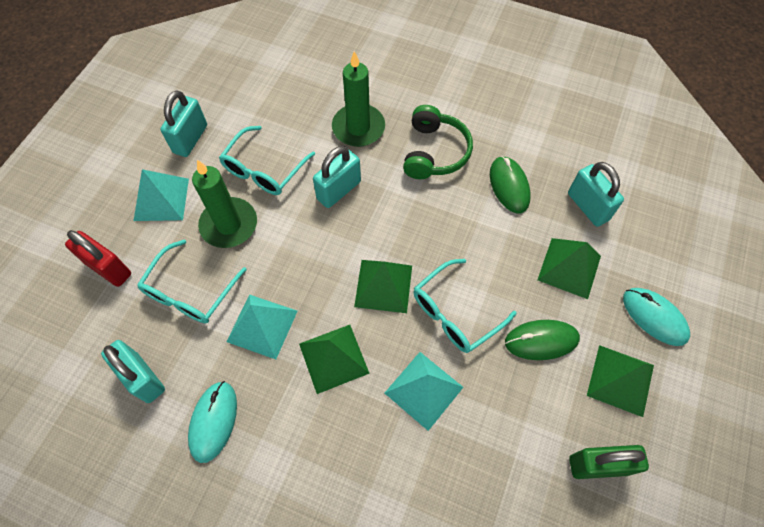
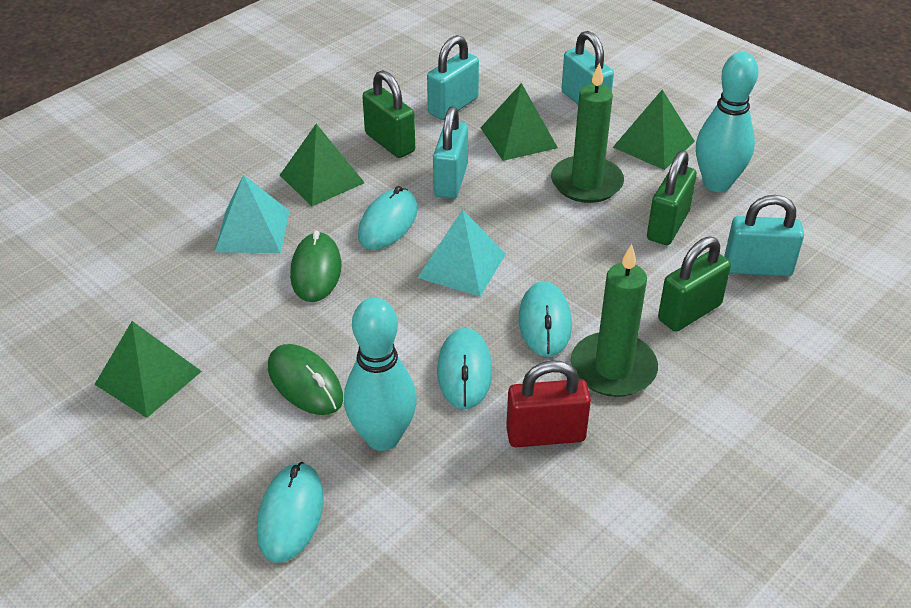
green headphones: [403,105,473,179] = 1 -> none = 0
green padlock: [569,445,649,479] = 1 -> [362,70,415,158] [647,151,697,245] [658,236,731,332] = 3
turquoise bowling pin: none = 0 -> [344,298,417,451] [696,52,758,192] = 2
turquoise glasses: [137,240,247,324] [219,126,315,195] [414,259,517,353] = 3 -> none = 0
turquoise mouse: [188,381,237,463] [623,288,690,346] = 2 -> [257,462,323,563] [358,186,418,250] [437,328,492,409] [519,281,572,357] = 4
turquoise pyramid: [134,169,189,221] [226,294,298,359] [385,352,463,431] = 3 -> [215,175,290,253] [418,209,506,297] = 2

